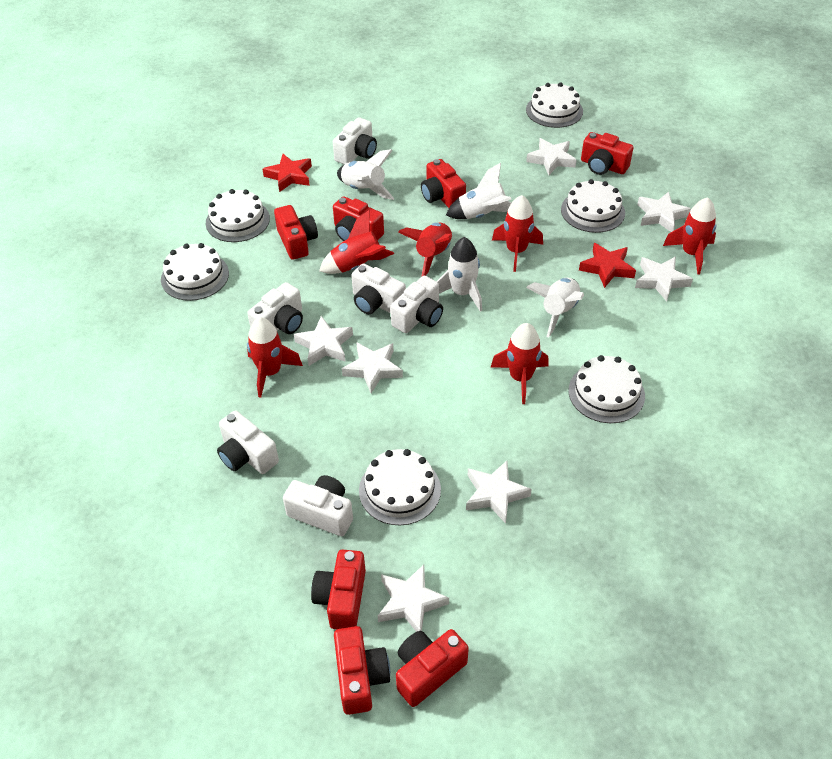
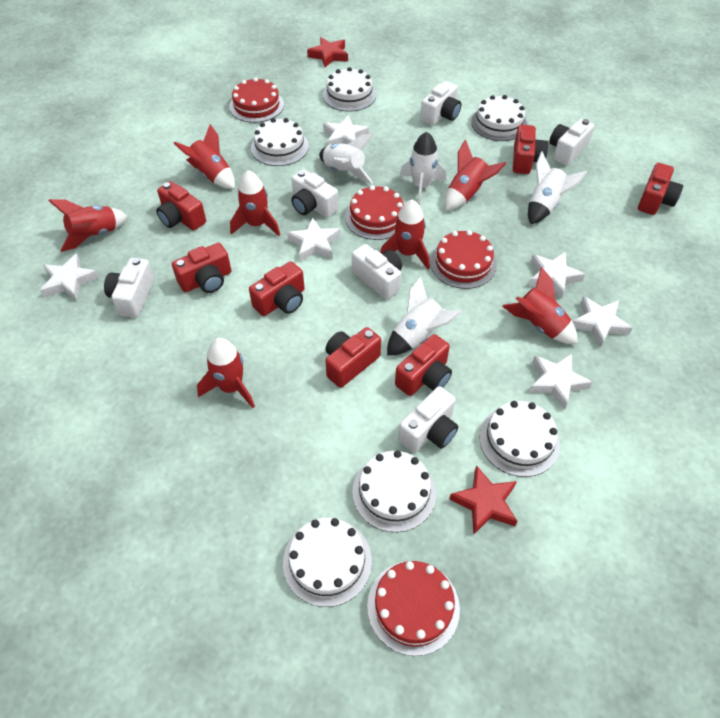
red cake: none = 0 -> [229,77,284,123] [345,185,404,240] [367,561,460,656] [430,230,497,289] = 4
red rocket: [247,317,303,398] [319,210,394,274] [398,223,453,277] [491,323,549,404] [492,195,543,272] [663,197,716,275] = 6 -> [49,199,128,252] [174,124,235,189] [197,338,255,408] [230,170,280,236] [380,200,430,270] [445,139,506,210] [502,267,577,344] = 7
white star: [294,316,353,366] [342,342,403,393] [378,564,449,632] [466,461,532,524] [526,138,576,175] [635,257,693,301] [637,192,691,232] = 7 -> [40,253,99,301] [287,217,340,261] [323,115,369,146] [529,251,585,299] [529,353,593,410] [572,296,633,348] = 6

